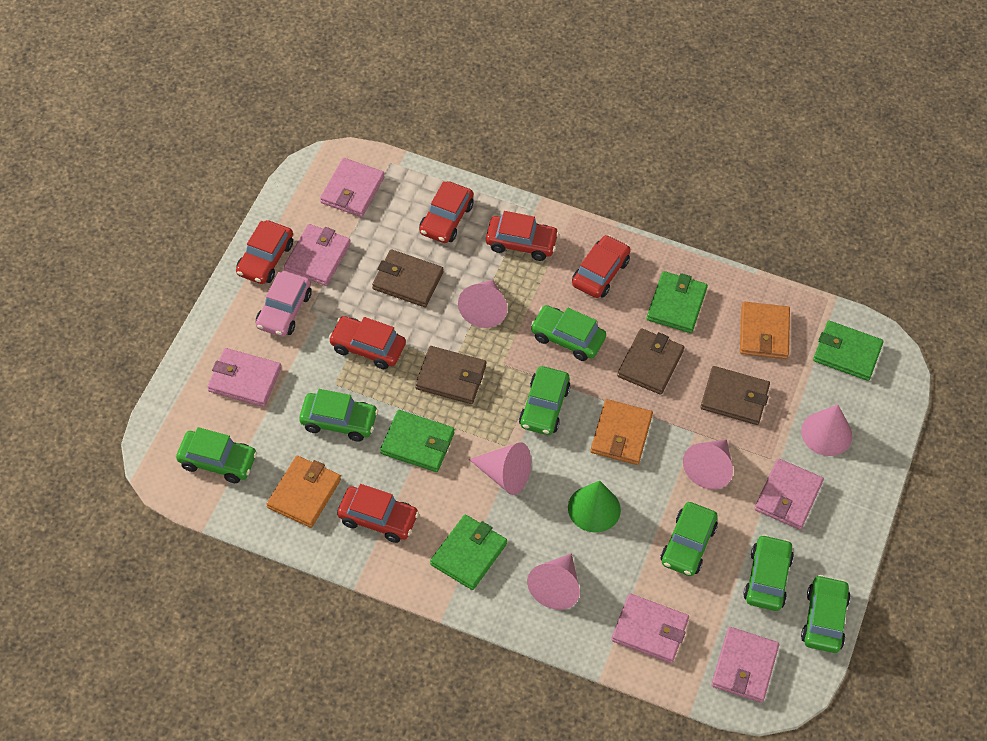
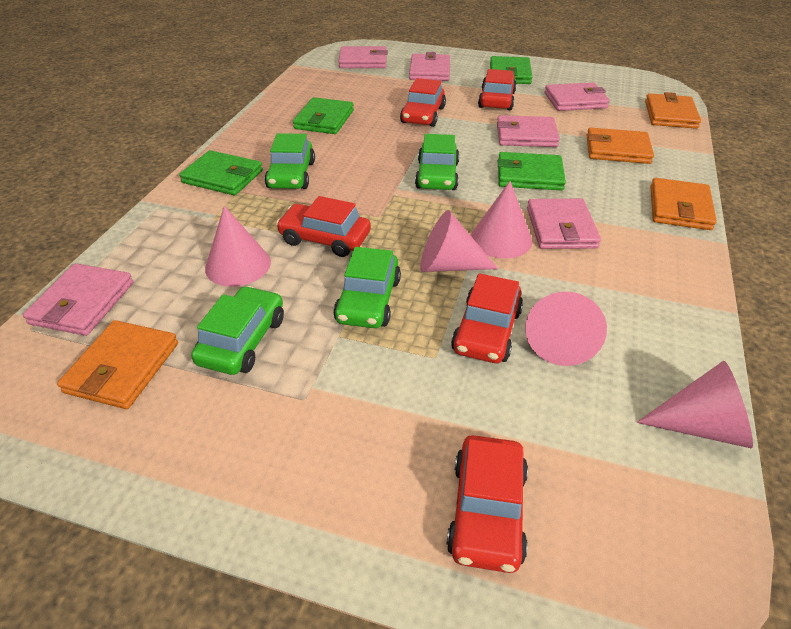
brown wallet: [372,249,443,307] [415,346,486,404] [617,328,684,395] [700,366,770,425] = 4 -> none = 0
green car: [176,427,257,483] [299,389,378,442] [519,366,571,435] [531,305,606,361] [661,502,718,576] [743,534,794,611] [801,575,851,653] = 7 -> [191,286,284,375] [265,133,315,189] [333,247,401,328] [415,134,459,190] = 4
green cone: [568,481,621,532] = 1 -> none = 0
orange wallet: [267,456,341,528] [590,399,653,465] [740,302,790,359] = 3 -> [57,320,178,409] [587,128,654,164] [645,92,701,129] [650,178,717,230] = 4
pink car: [256,271,312,337] = 1 -> none = 0
red car: [236,220,293,284] [329,316,406,369] [337,484,419,543] [419,181,473,243] [486,211,559,261] [572,235,630,298] = 6 -> [276,196,371,257] [400,78,446,127] [446,435,528,573] [451,273,523,363] [478,69,517,110] = 5

